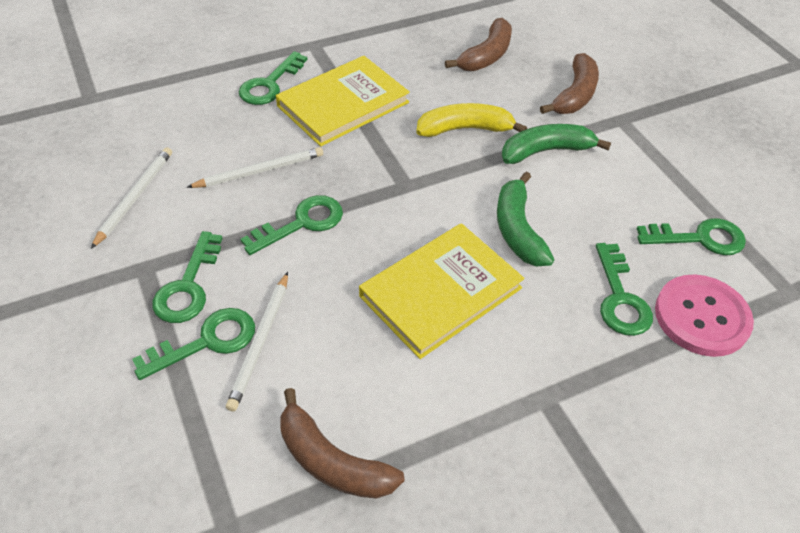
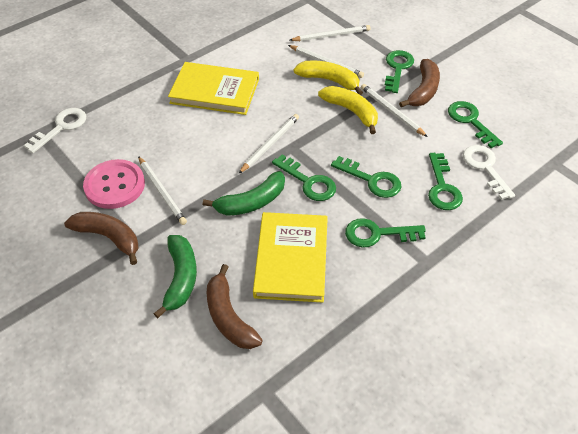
white key: none = 0 -> [24,108,86,153] [463,145,515,200] = 2
white pencil: [91,147,172,249] [186,147,323,188] [226,272,288,411] = 3 -> [138,156,187,225] [238,114,299,174] [288,45,364,78] [290,25,371,41] [361,84,428,137] = 5
yellow banana: [416,103,527,137] = 1 -> [293,60,363,95] [318,86,378,134] = 2

